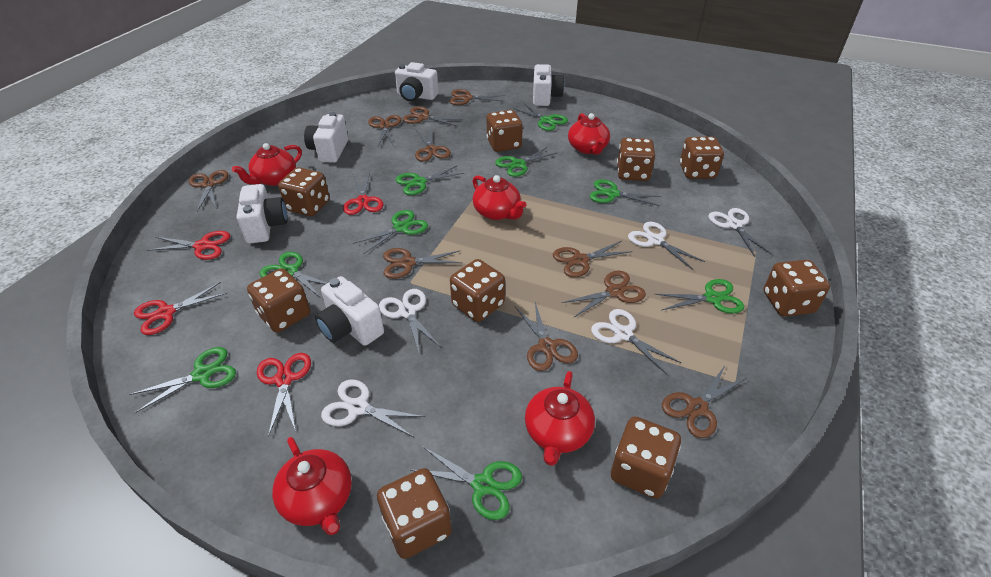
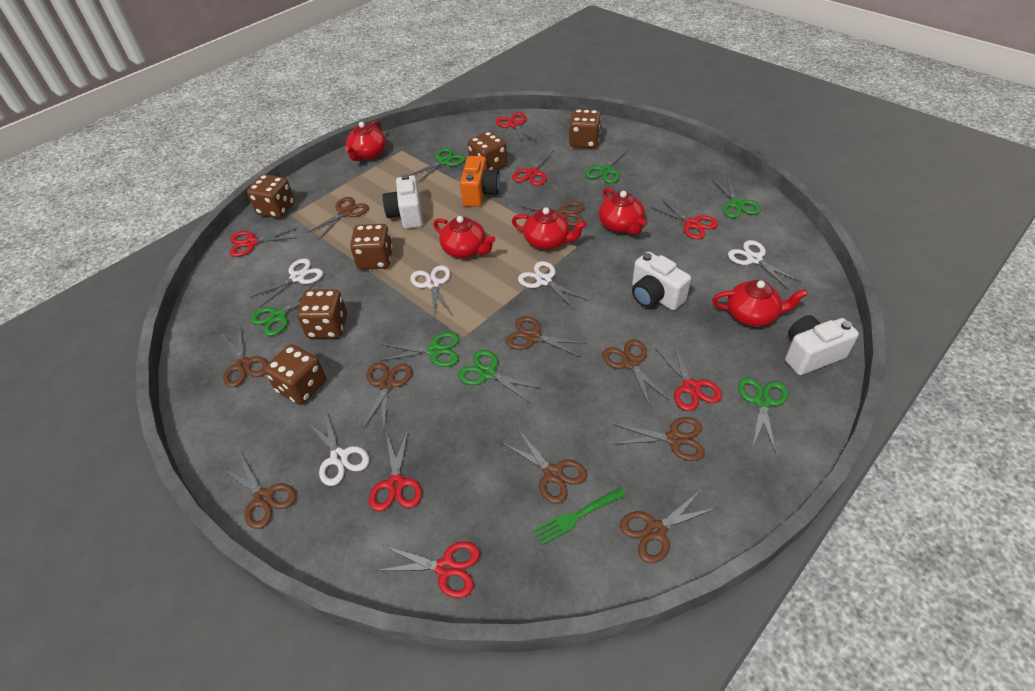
brown dice: [247,268,310,333] [278,167,330,216] [377,468,452,559] [450,259,505,322] [487,110,523,152] [611,416,681,499] [617,138,655,181] [680,137,724,179] [764,260,830,316] = 9 -> [247,174,295,218] [264,344,326,405] [297,289,347,339] [350,224,393,270] [467,131,507,170] [569,109,601,148] = 6
green fork: none = 0 -> [534,487,626,545] = 1
green scissors: [129,347,236,413] [260,252,327,298] [353,210,428,254] [396,166,464,195] [411,446,522,520] [495,146,557,177] [513,103,568,131] [590,180,661,206] [654,279,744,314] = 9 -> [251,284,314,336] [380,332,459,367] [409,148,466,183] [458,350,541,403] [585,148,628,183] [712,176,761,218] [738,377,788,453] = 7
orange camera: none = 0 -> [460,156,500,207] = 1
red scissors: [134,282,227,335] [147,231,230,260] [257,353,311,437] [343,172,383,215] = 4 -> [230,228,297,257] [369,430,422,511] [375,542,480,598] [496,112,537,144] [512,149,554,186] [650,199,718,239] [655,343,722,411] = 7
white camera: [237,184,288,243] [304,112,348,163] [315,276,384,346] [395,62,439,102] [533,64,564,106] = 5 -> [382,174,423,229] [632,252,691,310] [785,315,859,375] = 3

